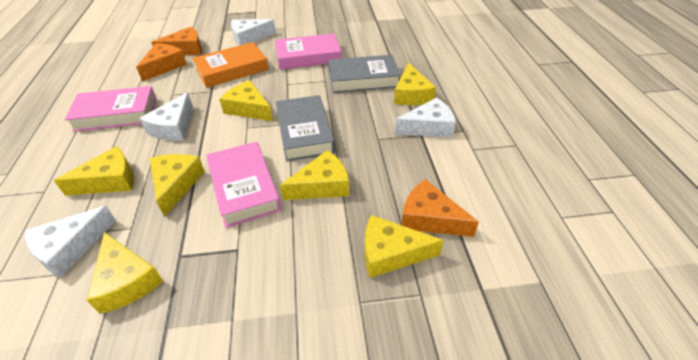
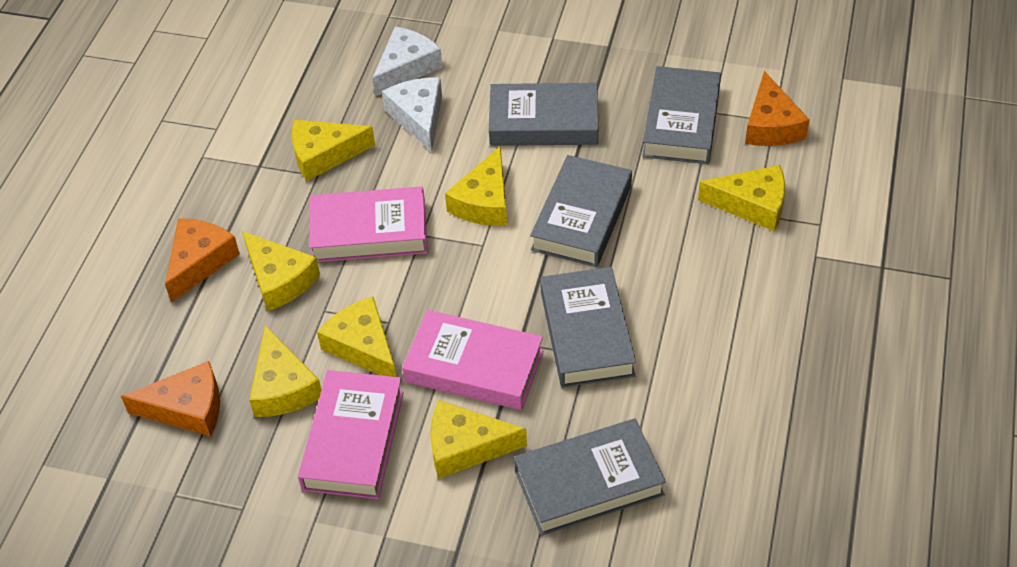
grey book: [276,95,335,161] [328,55,401,93] = 2 -> [489,83,598,146] [514,419,666,536] [530,155,632,267] [540,267,636,388] [642,66,721,164] = 5
orange book: [192,42,269,88] = 1 -> none = 0
white cheese: [25,206,116,278] [139,92,193,141] [231,19,276,46] [395,97,456,138] = 4 -> [373,27,442,97] [382,77,442,152] = 2

